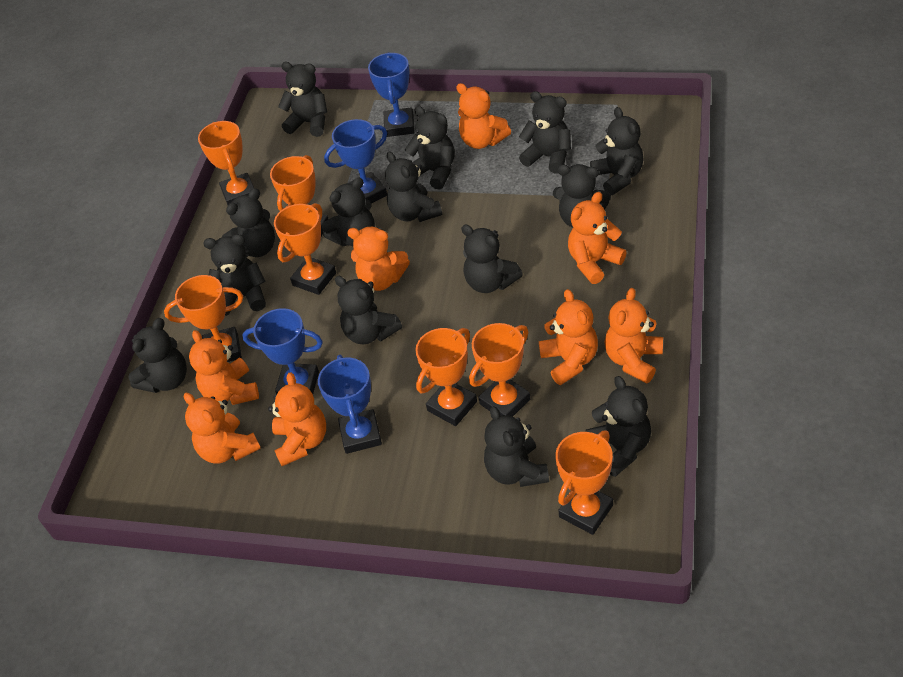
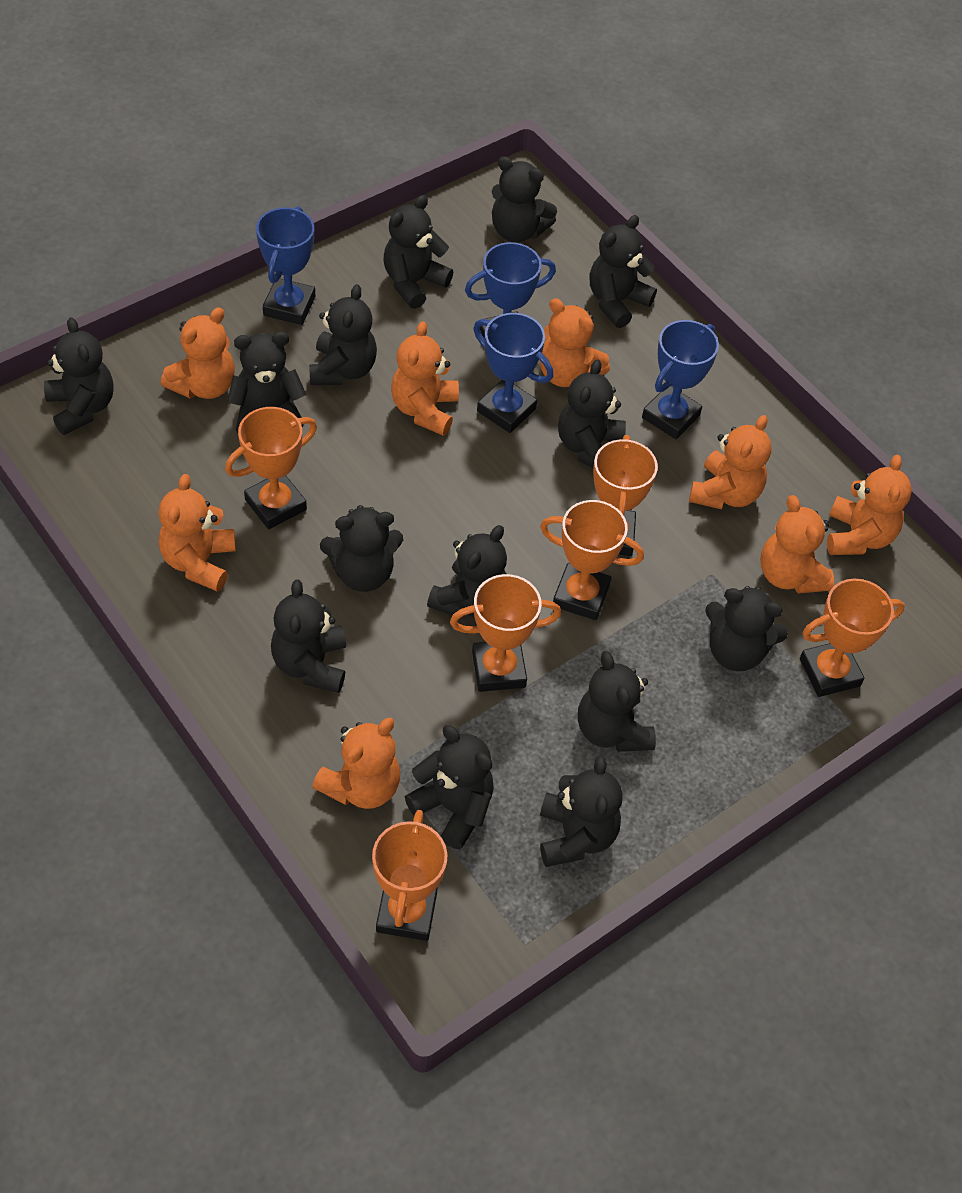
orange trophy: [164,275,243,362] [198,121,254,205] [270,155,329,236] [274,203,336,295] [415,328,477,426] [469,323,530,417] [555,430,613,535] = 7 -> [225,407,317,529] [372,810,447,941] [450,574,561,692] [540,500,644,620] [593,435,658,556] [800,579,905,697] = 6

